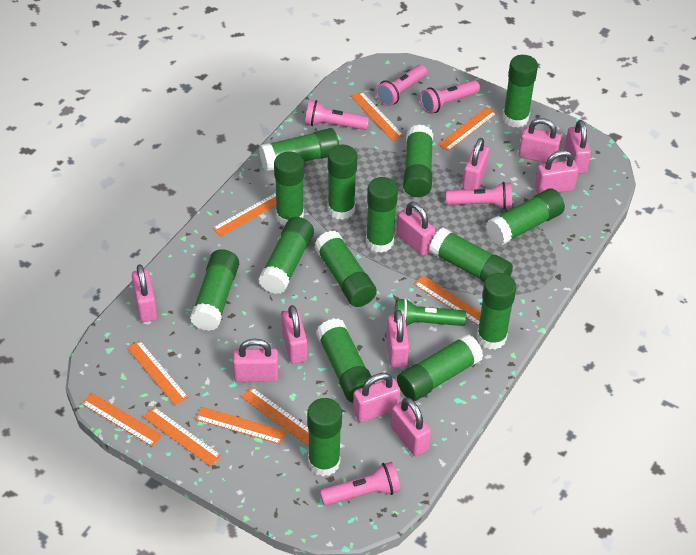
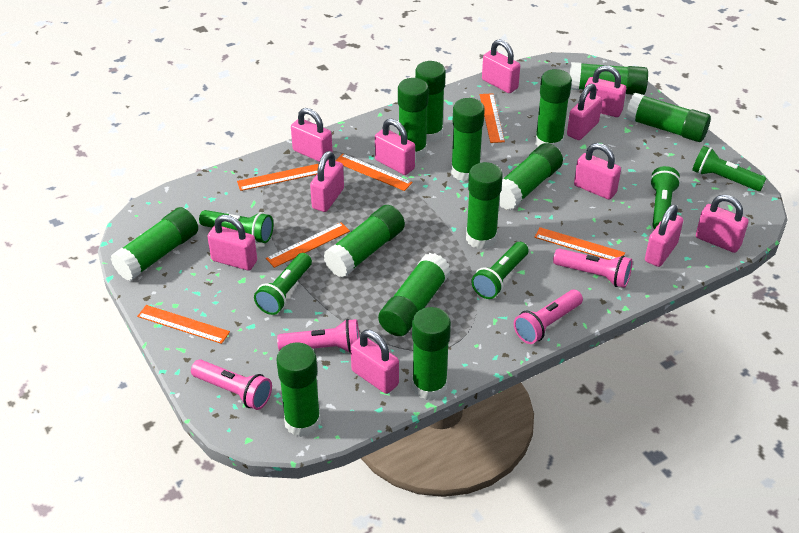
green flashlight: [394,298,466,326] = 1 -> [199,210,273,243] [254,253,312,315] [471,242,528,299] [650,166,681,229] [692,146,766,191] = 5
green glue stick: [190,249,239,331] [259,128,339,172] [259,217,314,294] [274,151,304,226] [307,398,342,476] [314,230,377,307] [316,318,375,403] [327,145,358,220] [366,177,398,253] [397,334,483,401] [403,125,433,197] [429,228,513,282] [477,273,516,350] [486,188,565,246] [503,55,538,128] = 15 -> [111,207,198,281] [276,343,321,437] [323,205,405,277] [378,253,451,336] [398,78,429,160] [412,307,451,400] [415,61,446,143] [451,98,485,181] [466,162,503,249] [499,143,563,210] [535,69,572,149] [570,62,648,95] [626,93,711,142] = 13
orange ruler: [81,393,163,447] [127,340,188,406] [143,407,222,467] [195,407,286,445] [212,193,276,237] [241,387,309,446] [351,92,404,141] [414,275,481,326] [438,107,497,151] = 9 -> [137,305,230,344] [237,164,319,191] [266,222,350,268] [335,154,413,191] [480,93,505,143] [534,227,625,260] = 6
pink flashlight: [305,100,369,130] [320,462,400,506] [375,65,427,106] [420,80,480,114] [446,182,512,210] = 5 -> [191,359,272,410] [277,319,360,353] [514,290,583,344] [553,248,632,288] = 4

